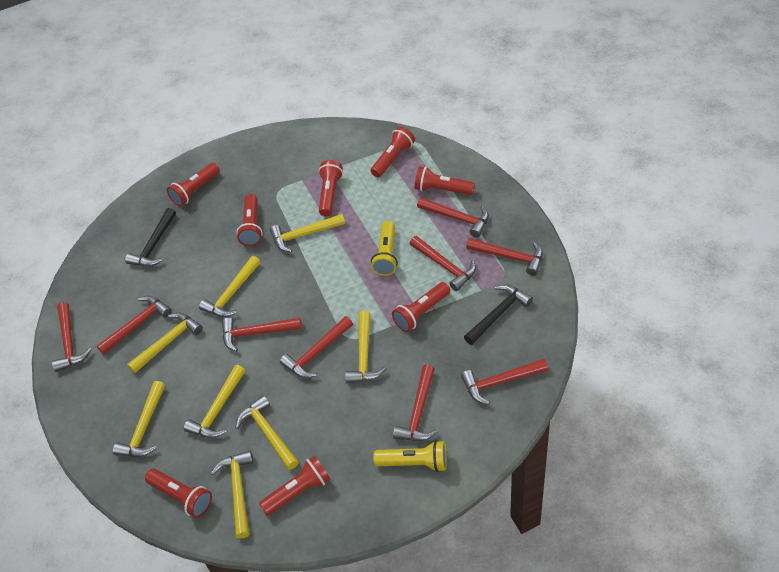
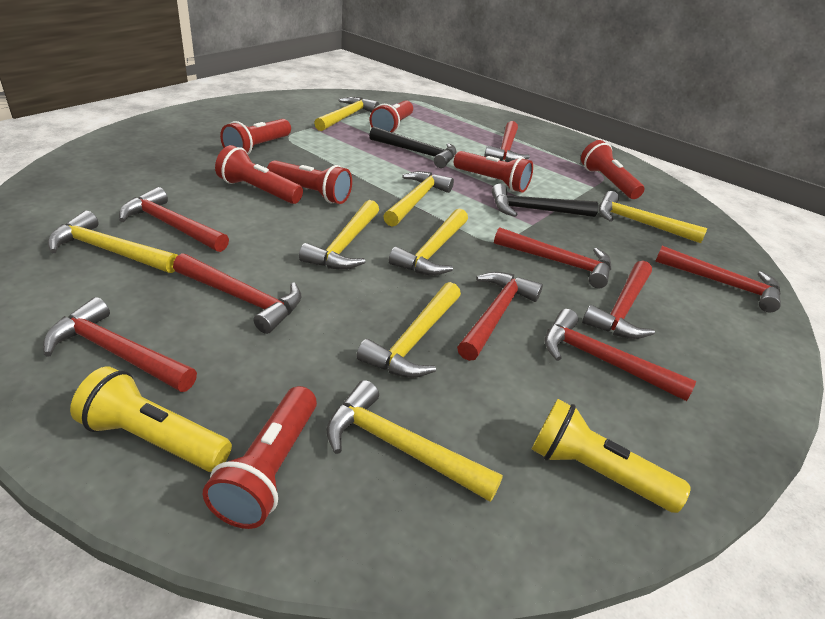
red flashlight: [145,469,212,518] [167,163,220,207] [236,194,263,246] [259,456,330,516] [318,160,343,216] [371,126,415,177] [392,282,450,332] [415,166,475,195] = 8 -> [203,386,317,529] [215,145,303,204] [220,119,291,155] [267,160,352,204] [370,100,413,133] [454,151,533,192] [581,140,644,199] = 7

